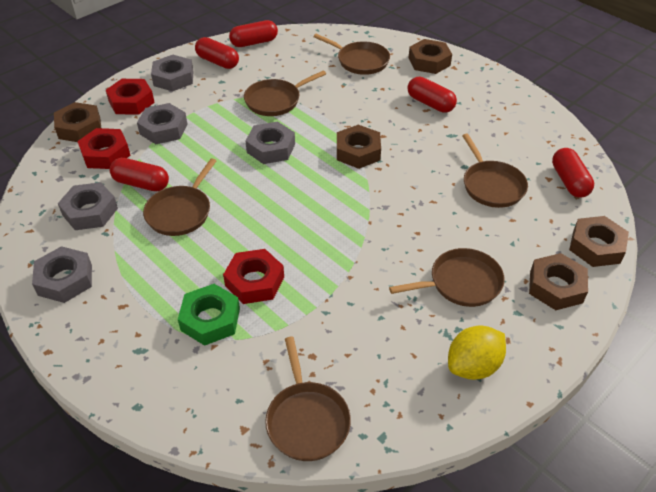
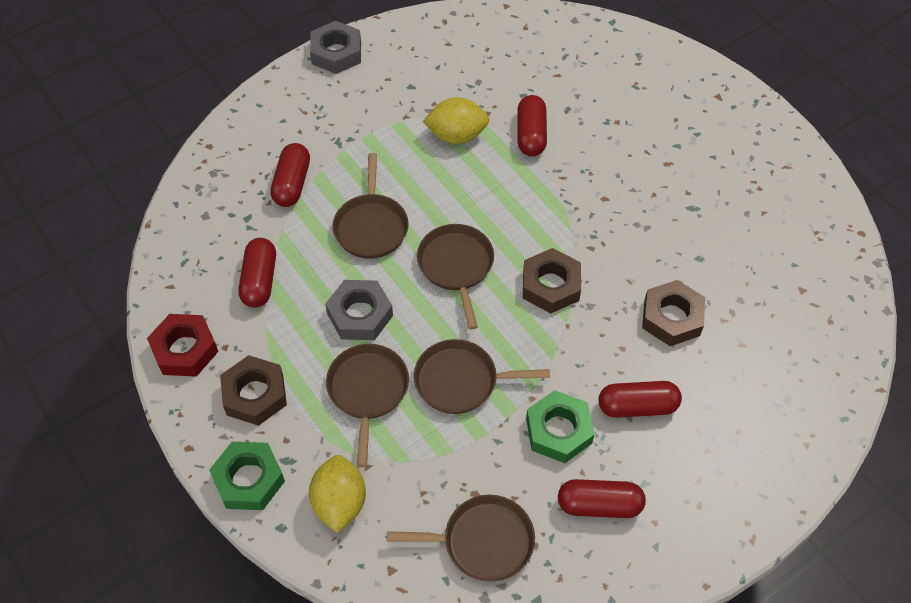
brown nut: [54,102,101,142] [337,125,381,169] [409,39,452,74] [529,253,588,310] [569,216,629,267] = 5 -> [220,355,287,426] [523,248,581,313] [642,280,705,346] = 3
brown pan: [143,158,216,236] [244,70,326,116] [265,337,351,461] [313,34,390,75] [389,248,505,307] [462,134,528,208] = 6 -> [326,344,409,467] [333,153,409,259] [387,495,535,582] [414,339,550,414] [417,224,494,330] = 5
green nut: [178,284,240,346] = 1 -> [209,442,285,510] [526,390,595,463] = 2
grey nut: [32,246,92,303] [58,182,118,230] [137,103,187,144] [151,55,194,91] [246,122,295,164] = 5 -> [310,21,361,74] [325,280,393,340] = 2
red nut: [77,128,130,169] [106,79,155,115] [223,249,284,304] = 3 -> [147,314,218,377] = 1
yellow lemon: [448,325,506,380] = 1 -> [309,455,366,533] [423,97,489,144] = 2

